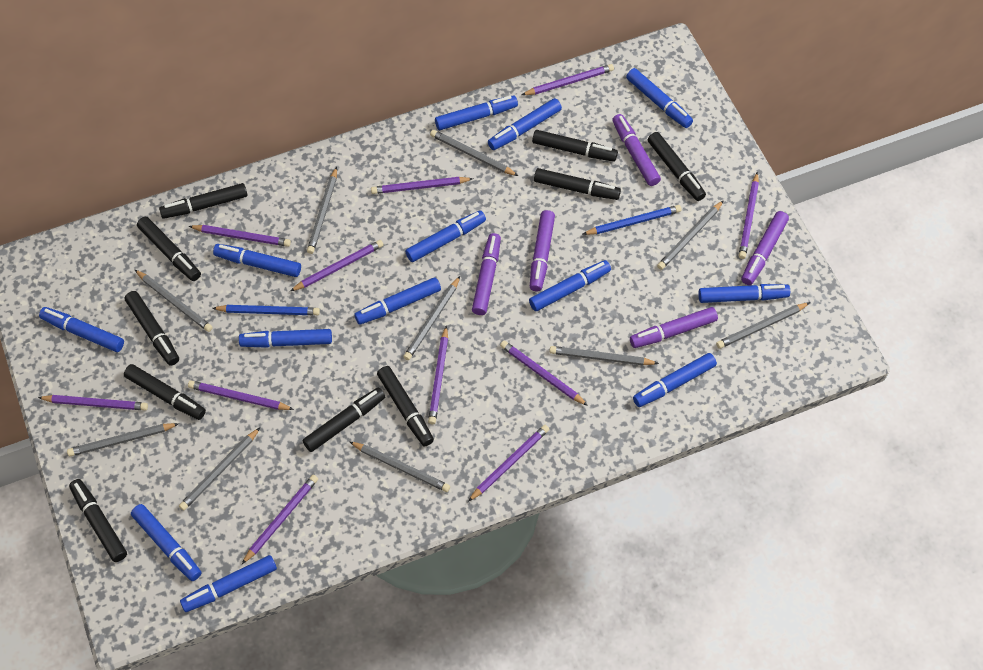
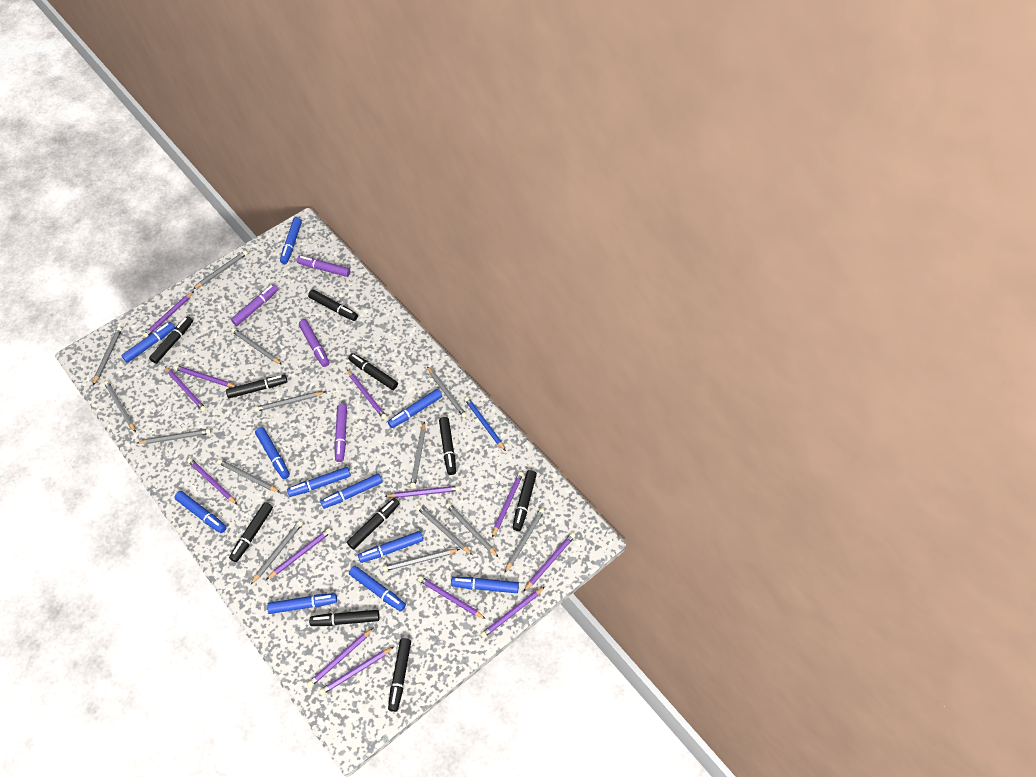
blue marker: [39,307,124,352] [131,504,201,581] [180,555,277,612] [213,244,301,277] [239,329,332,348] [354,277,441,325] [405,210,486,262] [435,95,518,130] [488,98,562,150] [529,260,611,311] [626,68,693,128] [633,353,717,407] [698,284,790,303] = 13 -> [121,322,175,363] [174,491,227,533] [255,427,290,479] [267,593,337,614] [280,218,302,264] [287,467,351,497] [320,474,382,509] [349,566,406,612] [358,531,423,563] [388,389,442,428] [451,577,519,593] = 11
blue pencil: [212,305,320,315] [583,205,681,235] = 2 -> [464,397,506,451] = 1
grey pencil: [67,423,179,456] [135,270,213,332] [179,428,260,511] [307,167,337,254] [349,441,450,492] [403,276,460,360] [430,130,518,176] [549,346,659,365] [657,200,724,270] [716,302,810,349] = 10 -> [93,327,122,385] [104,381,136,432] [137,429,211,444] [193,250,248,289] [218,459,280,492] [231,328,282,365] [250,521,303,585] [254,392,325,412] [383,549,460,571] [410,421,426,488] [416,505,472,555] [427,366,467,418] [446,503,498,557] [504,508,544,573] = 14
purple marker: [472,233,501,315] [530,210,555,291] [612,114,661,186] [630,307,718,348] [741,211,789,285] = 5 -> [231,284,278,326] [297,256,350,277] [299,320,329,367] [334,404,347,462] = 4
purple pencil: [38,395,148,411] [188,381,294,410] [189,225,291,247] [242,475,318,564] [290,240,383,291] [371,177,473,194] [428,326,448,424] [468,425,549,502] [500,341,588,406] [522,64,614,95] [739,172,759,259] = 11 -> [143,291,194,338] [165,366,206,411] [174,365,236,387] [187,458,238,505] [266,528,332,580] [307,628,373,687] [319,647,394,695] [347,369,387,419] [384,486,460,498] [418,576,486,619] [481,587,545,638] [492,472,523,537] [523,533,575,592] = 13

